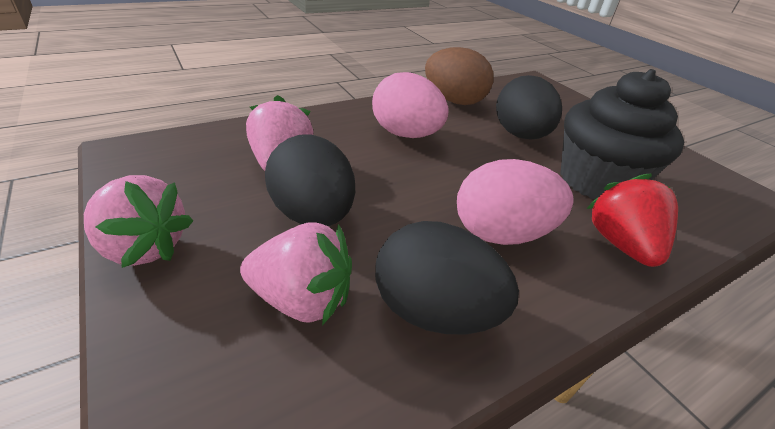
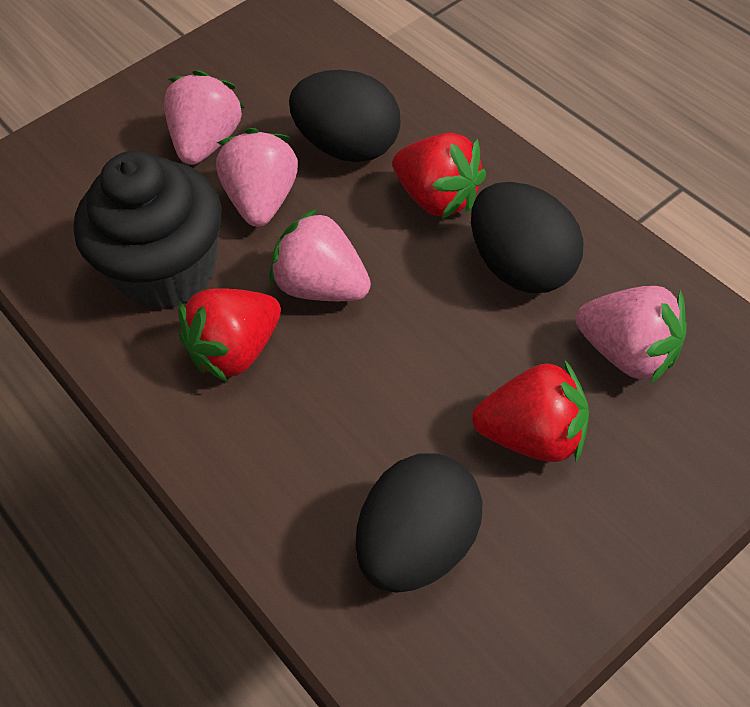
brown egg: [425,47,494,105] = 1 -> none = 0
pink egg: [372,72,449,138] [457,159,574,245] = 2 -> none = 0
pink strawberry: [84,175,193,268] [240,222,352,325] [246,95,314,171] = 3 -> [164,70,245,165] [216,128,298,227] [269,208,371,301] [576,286,687,384] = 4
red strawberry: [586,174,678,267] = 1 -> [179,288,281,382] [392,133,486,219] [472,360,589,462] = 3

